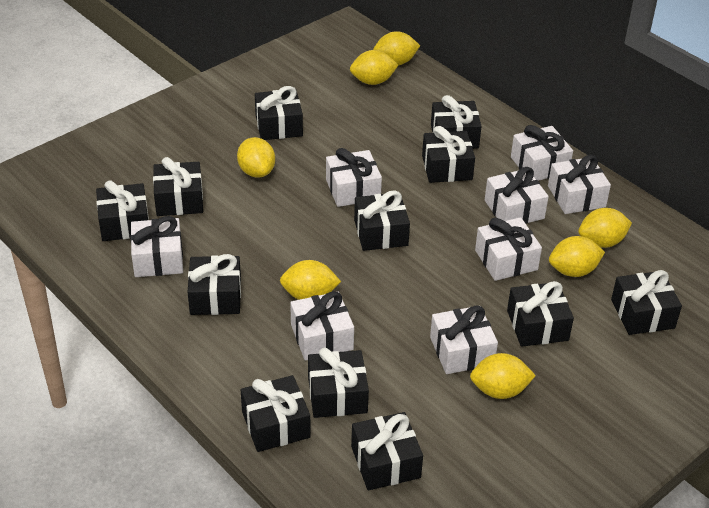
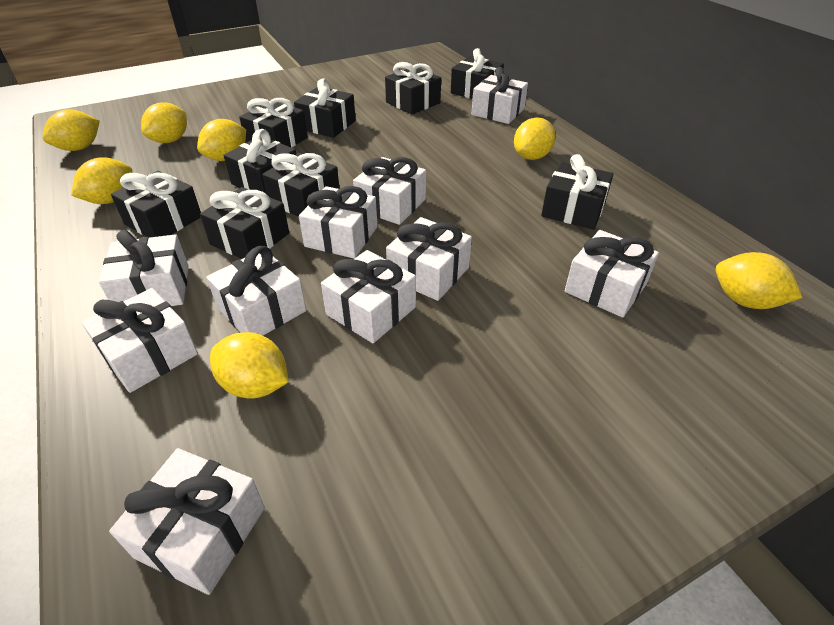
black gift: [96,180,149,241] [153,157,203,216] [188,254,241,315] [241,375,310,452] [255,86,303,140] [308,347,369,418] [351,412,423,490] [354,190,410,251] [422,126,475,183] [431,95,482,149] [507,281,574,347] [611,270,682,335] = 12 -> [111,171,201,238] [200,187,289,259] [224,129,296,194] [239,98,308,148] [262,153,340,217] [294,78,356,138] [385,62,441,115] [451,48,504,99] [541,154,613,229] = 9
white gift: [130,216,183,277] [290,291,354,361] [326,148,382,207] [430,305,498,374] [475,217,542,281] [485,167,549,224] [511,125,573,181] [548,155,611,214] = 8 -> [82,288,198,393] [99,230,189,306] [109,448,265,595] [206,246,306,336] [299,186,378,258] [321,250,416,343] [353,157,426,225] [386,217,472,301] [472,67,528,124] [565,230,659,318] = 10

